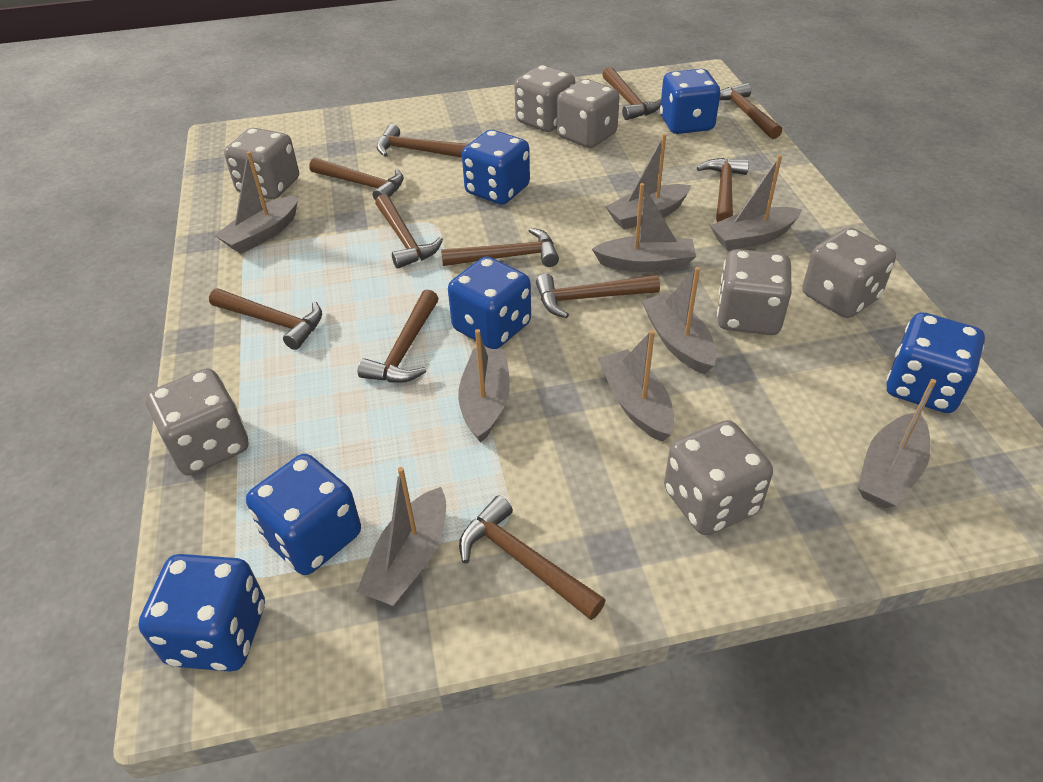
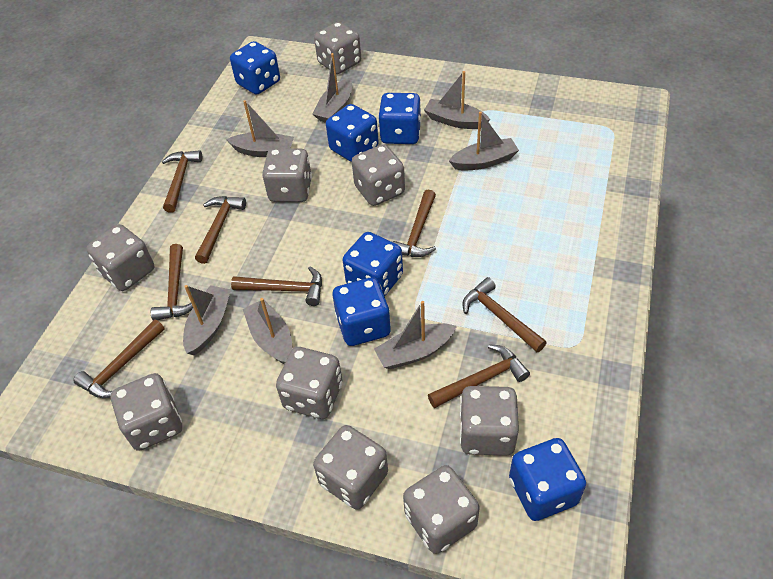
brown hammer: [209,288,322,350] [309,158,404,201] [358,289,439,383] [375,194,443,269] [377,124,468,158] [441,228,559,267] [459,495,606,620] [536,274,660,318] [602,67,661,120] [697,158,749,222] [719,83,782,139] = 11 -> [73,319,165,398] [151,244,193,320] [162,150,202,213] [195,196,246,264] [231,266,322,306] [393,190,436,257] [428,344,530,408] [462,277,547,352] = 8
grey boat: [214,151,299,254] [356,467,446,606] [458,329,510,443] [592,183,696,272] [598,330,675,442] [605,133,691,230] [641,267,717,374] [710,155,802,251] [858,379,936,509] = 9 -> [183,285,231,355] [226,100,294,157] [243,298,293,364] [313,53,352,123] [374,301,457,369] [424,71,490,129] [449,112,519,170] = 7
grey dice: [146,368,248,476] [224,128,299,199] [514,65,575,132] [557,79,620,148] [664,420,773,535] [717,249,792,335] [803,227,896,318] = 7 -> [86,224,154,291] [111,373,182,451] [262,148,312,202] [276,347,343,419] [313,425,388,510] [314,22,361,74] [352,144,405,206] [403,465,480,554] [460,386,519,456] = 9

